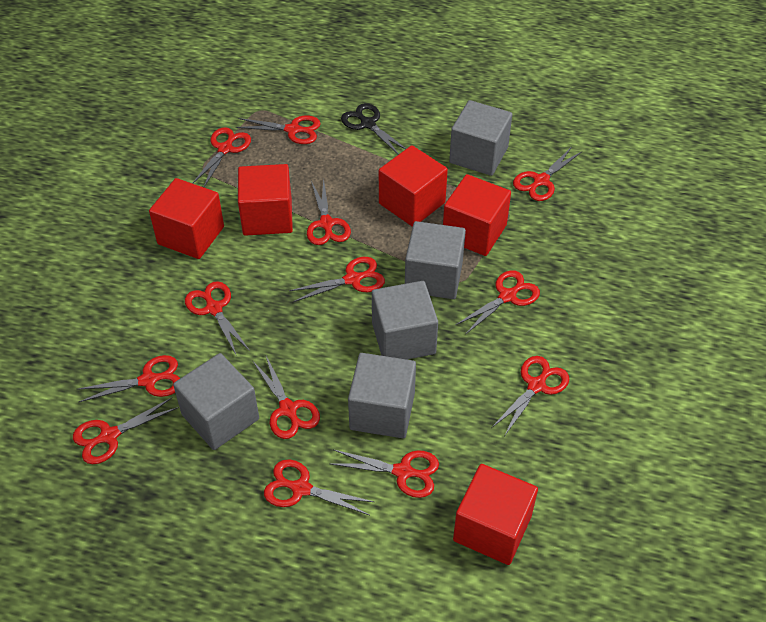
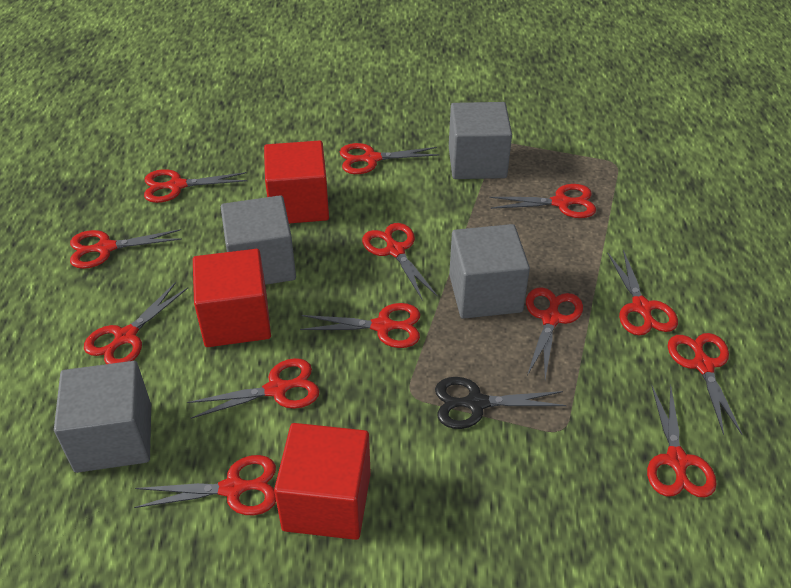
grey cube: [173,353,259,450] [348,353,416,438] [372,281,438,359] [405,221,466,299] [449,100,512,176] = 5 -> [54,361,151,473] [221,195,296,285] [449,102,512,179] [449,224,530,319] = 4
red cube: [149,178,224,259] [238,164,293,236] [379,145,448,227] [443,174,511,256] [453,464,538,565] = 5 -> [193,249,271,347] [264,140,329,223] [274,423,371,540] = 3

